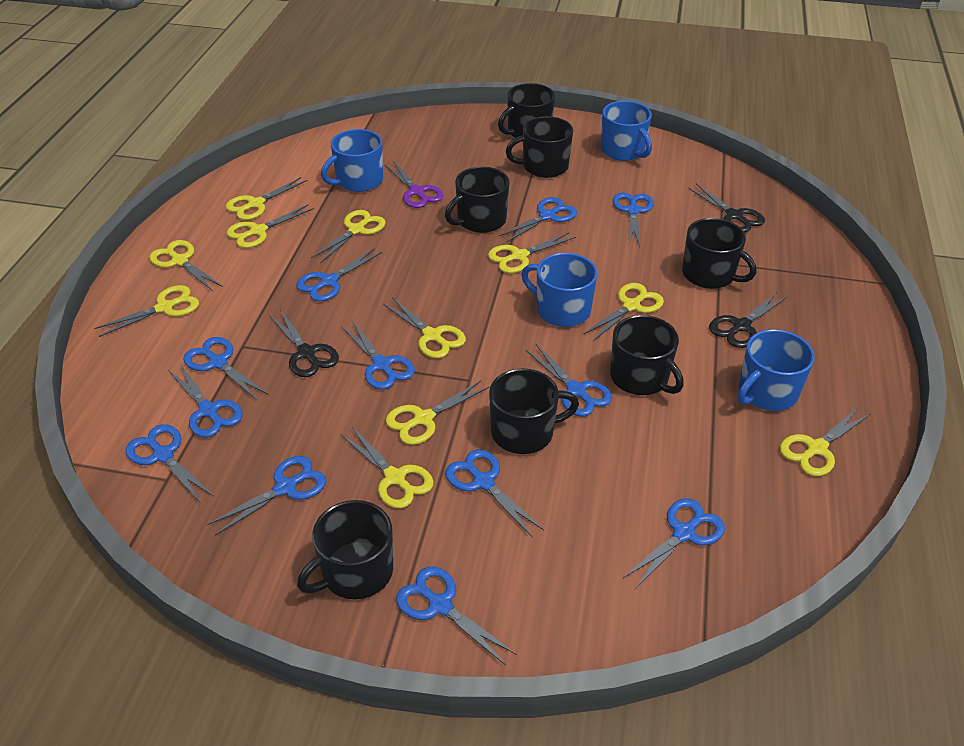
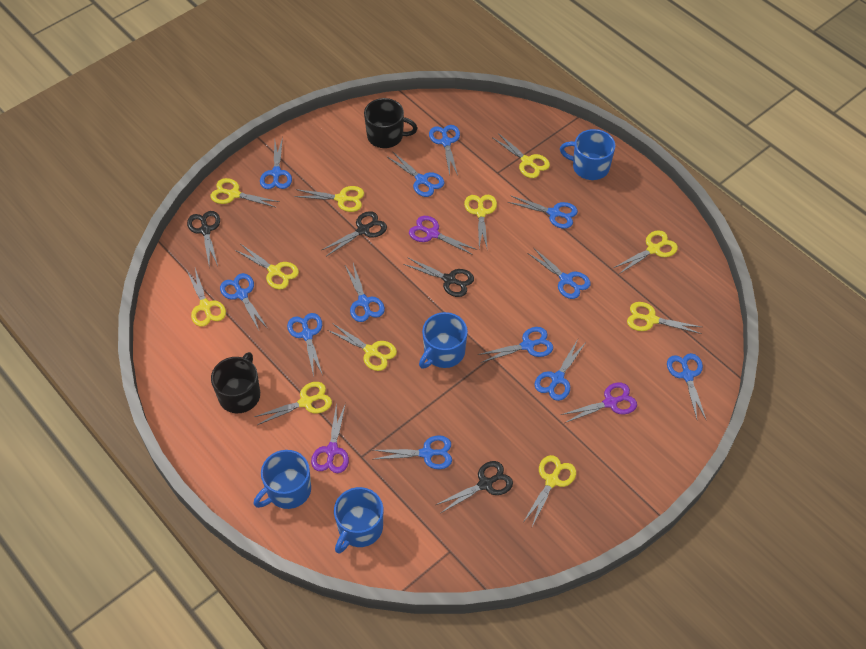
black mug: [297,500,393,600] [445,167,510,233] [489,368,579,454] [498,83,555,138] [506,116,573,178] [610,315,684,395] [682,218,756,289] = 7 -> [211,352,260,413] [364,98,417,148] = 2
black scissors: [269,310,339,377] [688,184,765,233] [709,292,788,348] = 3 -> [187,211,220,266] [322,211,387,256] [403,257,474,297] [436,461,513,513] = 4
purple scissors: [384,161,444,208] = 1 -> [311,402,349,473] [409,216,477,255] [560,382,637,423] = 3

